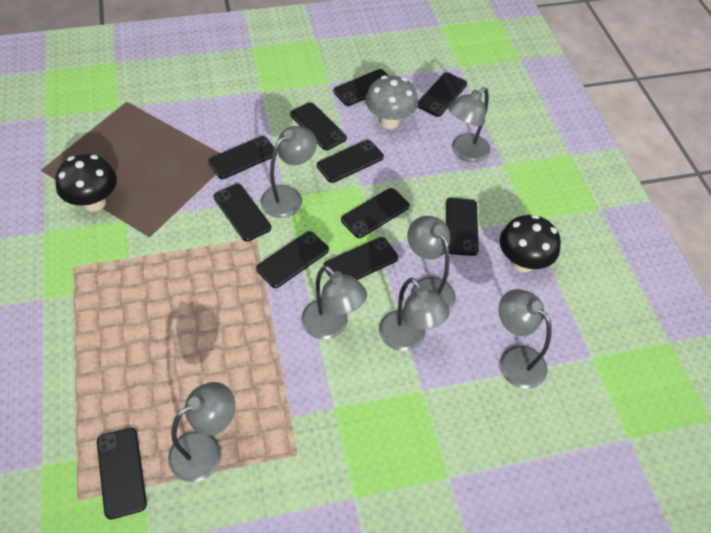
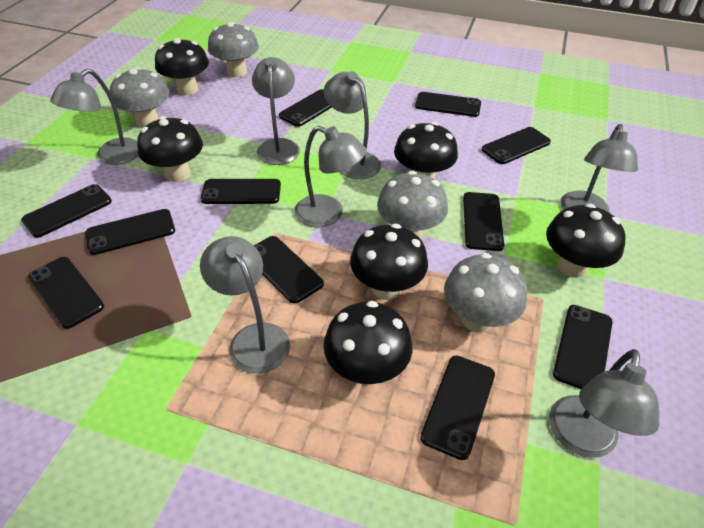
black mushroom: [55,154,117,212] [500,214,561,272] = 2 -> [137,116,203,182] [155,38,209,95] [324,301,412,385] [350,224,428,300] [394,122,458,179] [546,204,626,278] = 6
grey mushroom: [365,76,418,129] = 1 -> [110,67,169,128] [208,22,259,77] [377,171,448,239] [444,253,527,333] = 4

